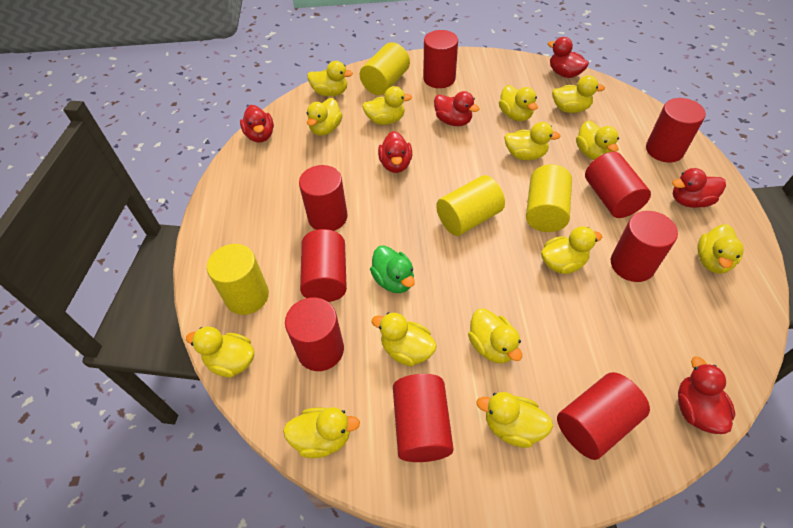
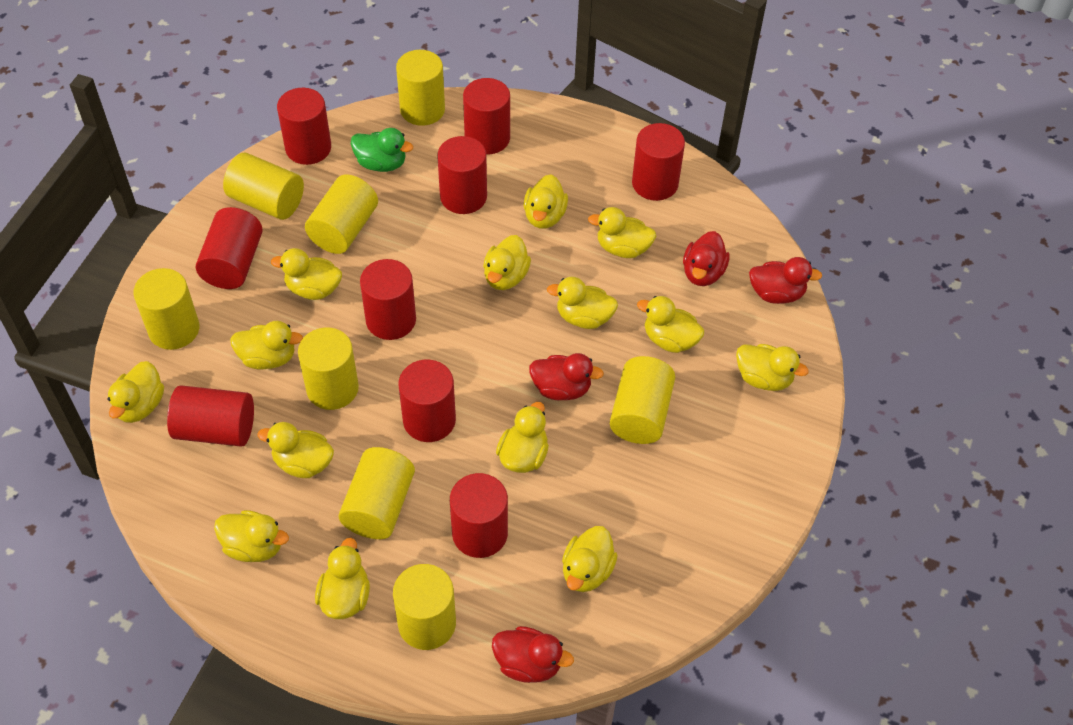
red duck: [240,105,274,143] [378,131,412,173] [434,91,480,126] [548,37,589,78] [672,168,726,208] [678,356,736,434] = 6 -> [492,626,574,683] [529,353,604,400] [683,231,730,286] [749,257,822,304] = 4
yellow cylinder: [207,244,269,315] [360,42,410,95] [436,175,505,236] [526,164,572,232] = 4 -> [133,268,200,350] [223,153,304,220] [298,327,359,410] [305,175,378,254] [339,447,415,539] [393,564,456,650] [396,50,445,126] [610,356,675,444] = 8

